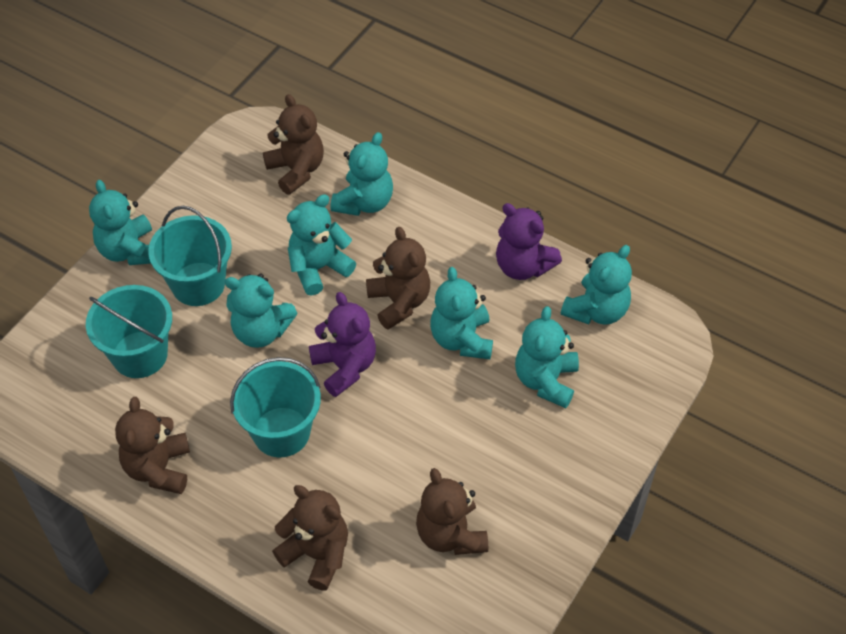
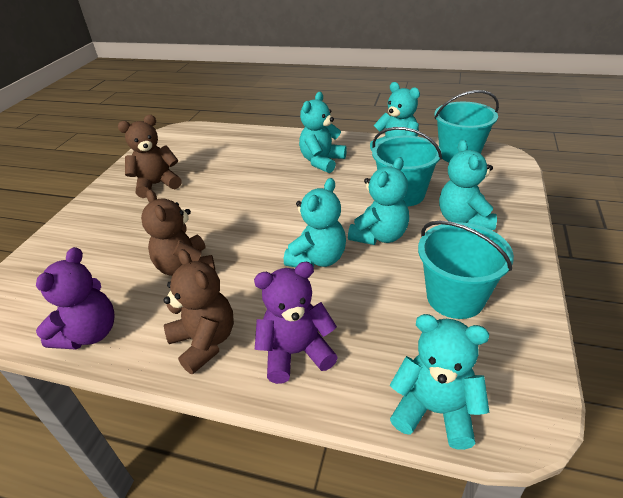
brown teddy bear: [115,397,190,494] [263,94,324,195] [272,485,348,590] [366,227,430,330] [416,468,488,555] = 5 -> [118,115,182,198] [141,189,215,276] [164,249,234,374] = 3
turquoise teddy bear: [89,180,152,265] [225,273,298,348] [287,194,356,295] [330,132,393,216] [430,267,493,359] [515,306,579,408] [561,245,632,325] = 7 -> [284,178,346,267] [299,92,347,173] [348,157,409,245] [370,82,420,151] [390,314,490,450] [439,140,497,230] = 6

